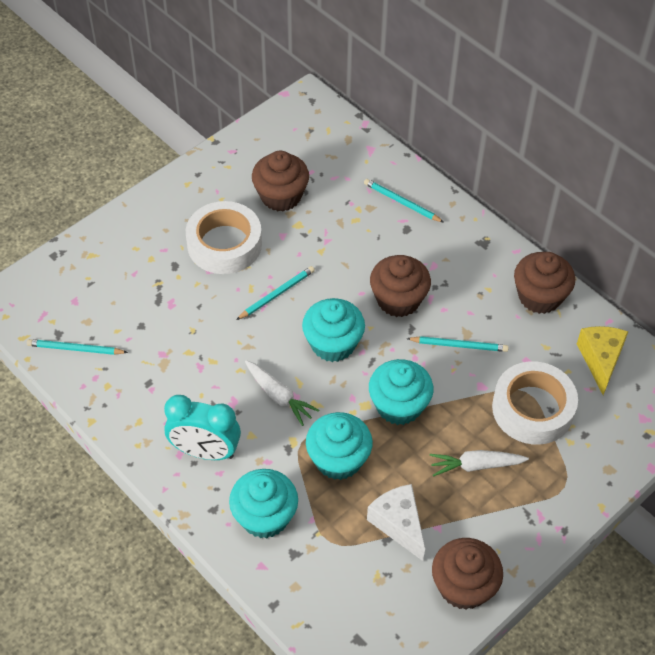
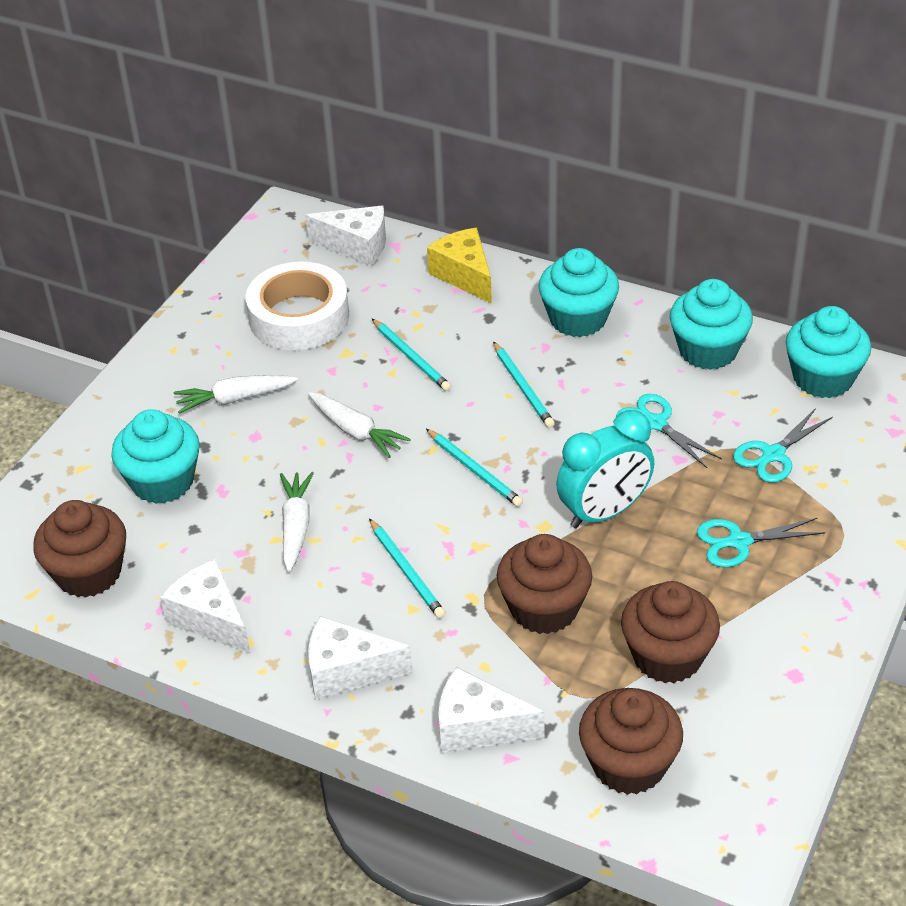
turquoise scissors: none = 0 -> [616,394,722,468] [697,518,825,568] [733,408,833,483] = 3
white carrot: [245,360,320,426] [430,450,529,477] = 2 -> [174,375,298,414] [280,472,314,572] [308,392,411,458] = 3
white cheese: [367,484,425,561] = 1 -> [160,559,250,653] [305,206,386,266] [308,616,412,700] [439,667,544,753] = 4
white tape: [186,201,262,274] [492,361,578,445] = 2 -> [246,262,349,350] = 1

